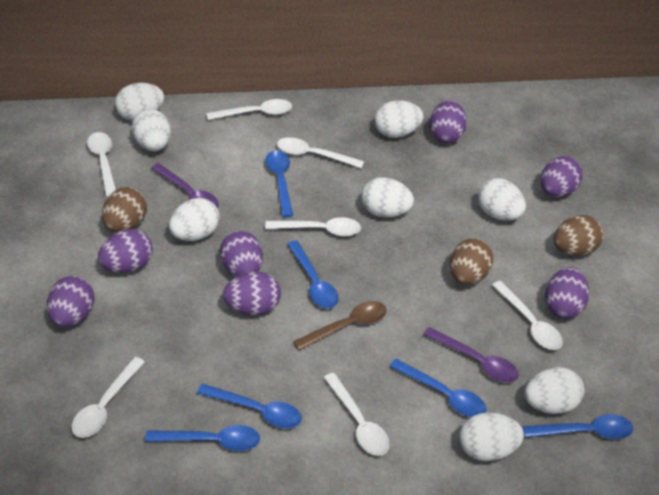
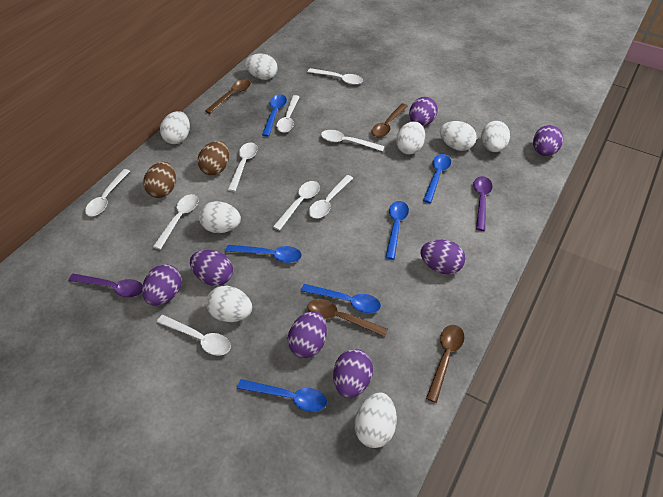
brown egg: [102,187,147,233] [450,238,493,285] [554,215,604,256] = 3 -> [143,162,176,198] [198,141,229,175] = 2
brown spoon: [293,301,387,350] = 1 -> [205,79,251,114] [307,299,388,337] [371,103,408,137] [426,325,464,403] = 4
white spoon: [72,357,145,438] [87,132,116,197] [206,99,292,120] [265,217,361,236] [277,137,364,168] [323,373,390,456] [492,281,563,350] = 7 -> [85,169,130,216] [153,194,199,250] [157,315,231,356] [228,143,258,192] [273,181,320,231] [276,95,300,133] [308,68,363,85] [309,175,353,218] [321,130,385,151] = 9

